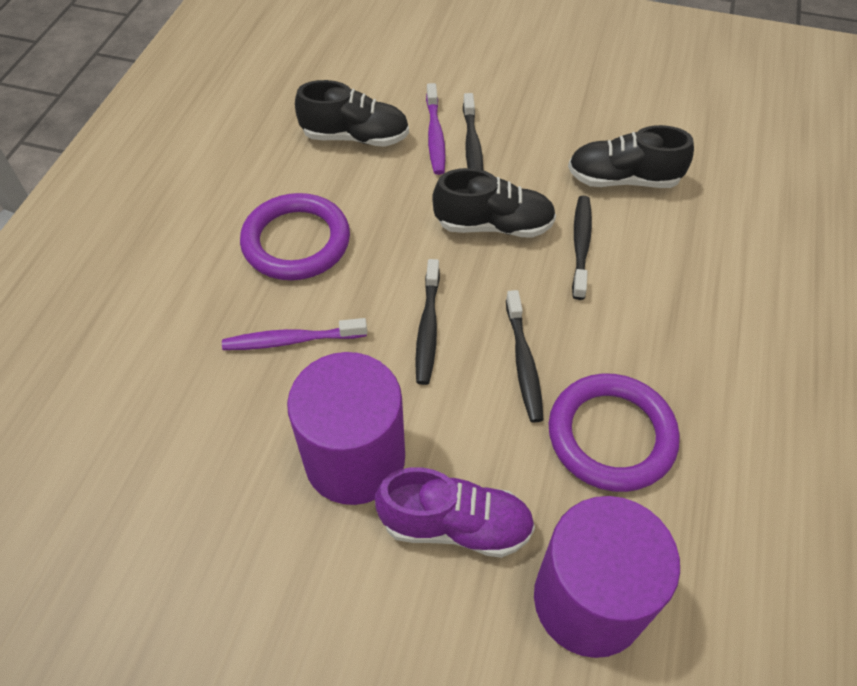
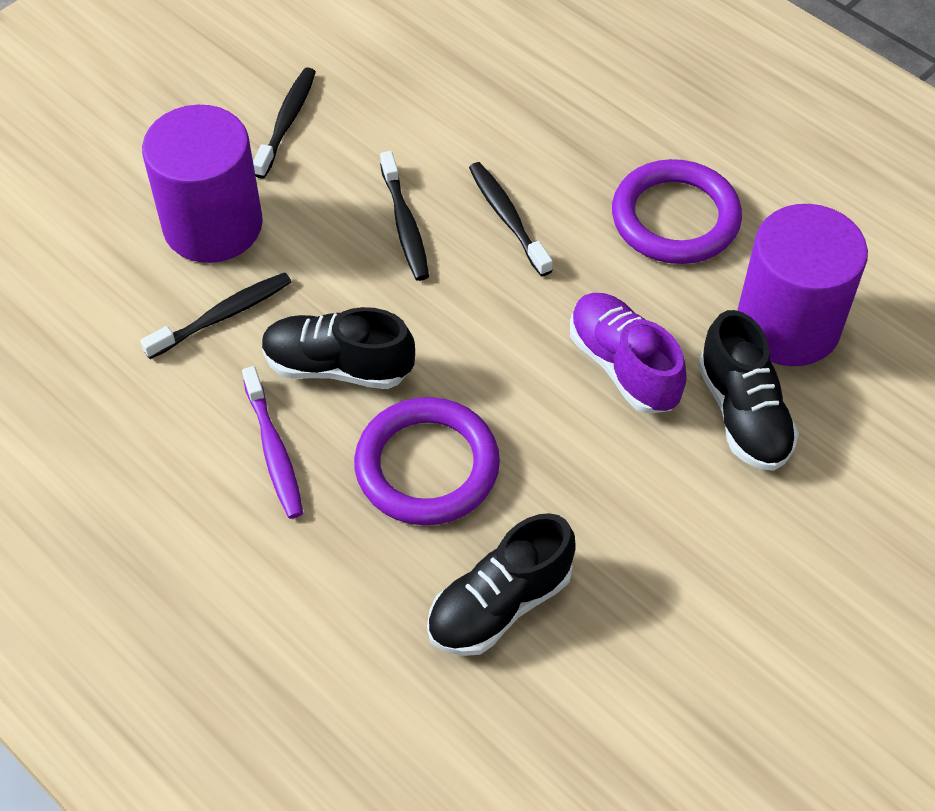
purple toothbrush: [222,318,367,350] [426,83,446,175] = 2 -> [242,366,303,519] = 1

